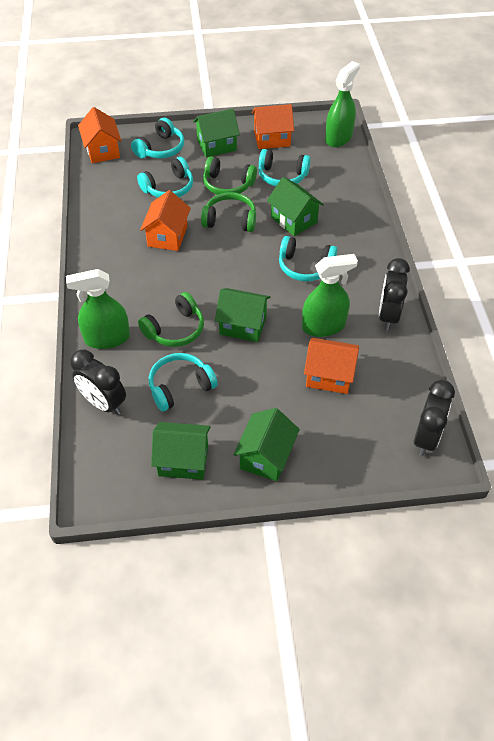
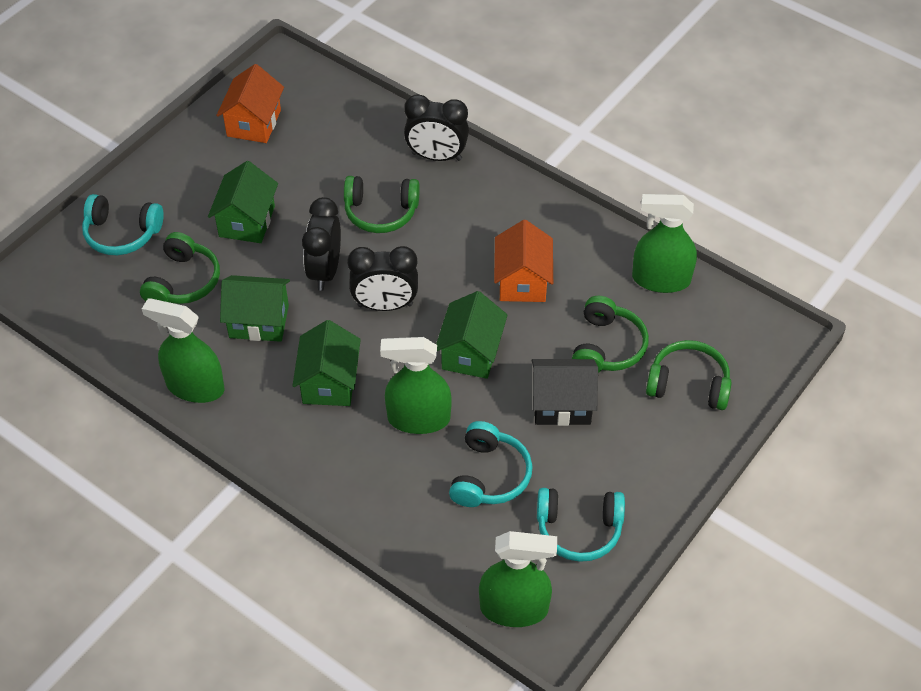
black house: none = 0 -> [532,359,598,426] = 1
green headphones: [138,292,204,347] [201,192,256,232] [203,156,257,195] = 3 -> [140,232,220,304] [344,176,420,233] [572,296,649,373] [646,340,732,410] = 4
green house: [151,422,211,480] [193,109,240,157] [215,288,270,342] [234,408,300,481] [267,177,324,236] = 5 -> [208,161,278,243] [220,275,290,342] [292,320,361,406] [436,291,508,379] = 4
green spray bottle: [66,269,130,349] [302,254,358,337] [325,61,360,147] = 3 -> [142,298,225,403] [380,337,452,434] [479,531,557,627] [632,194,697,293] = 4
orange house: [78,107,121,163] [140,190,191,251] [252,104,294,149] [304,338,359,394] = 4 -> [216,64,284,143] [494,220,553,302] = 2
turquoise headphones: [131,118,184,158] [137,157,193,198] [149,353,218,411] [258,149,311,186] [279,236,338,282] = 5 -> [82,194,164,255] [449,421,533,507] [537,488,625,562] = 3

